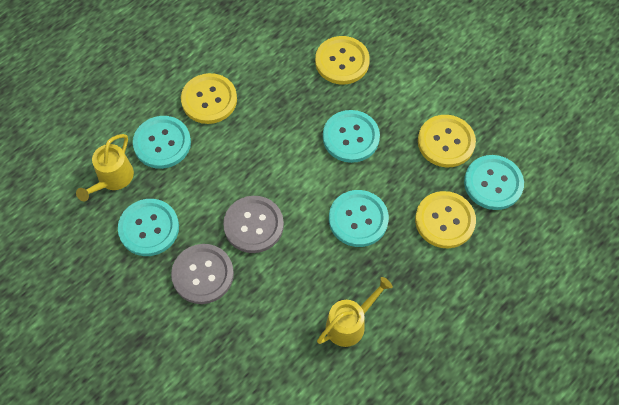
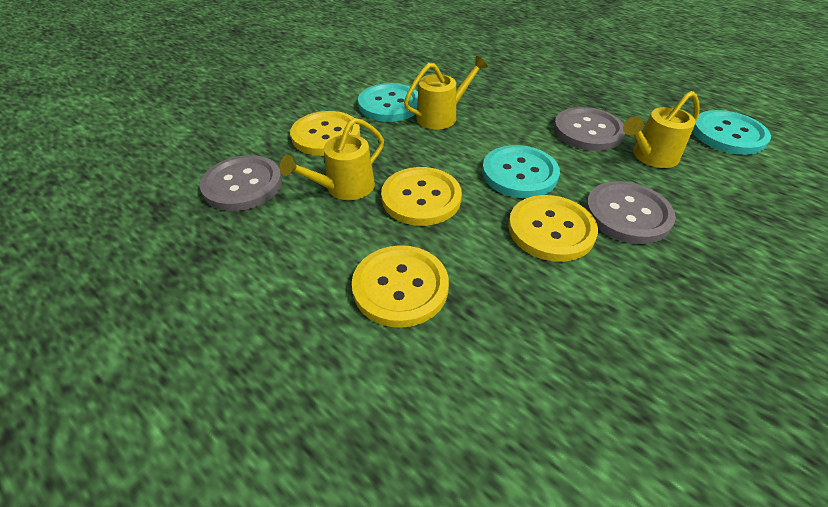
grey button: [171,244,234,304] [223,196,284,253] = 2 -> [200,155,282,211] [554,107,625,151] [585,181,676,244] = 3
turquoise button: [118,199,179,256] [133,116,191,169] [323,110,380,163] [329,190,389,247] [464,155,524,210] = 5 -> [358,83,418,122] [482,145,560,198] [692,110,771,155] = 3
yellow watering can: [76,134,134,201] [317,277,393,347] = 2 -> [280,118,384,200] [404,56,488,130] [623,91,700,168] = 3

